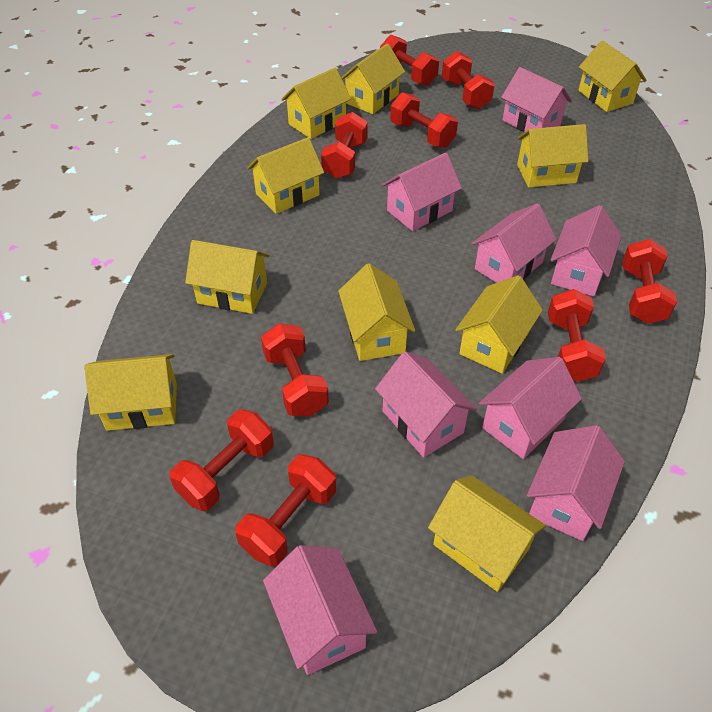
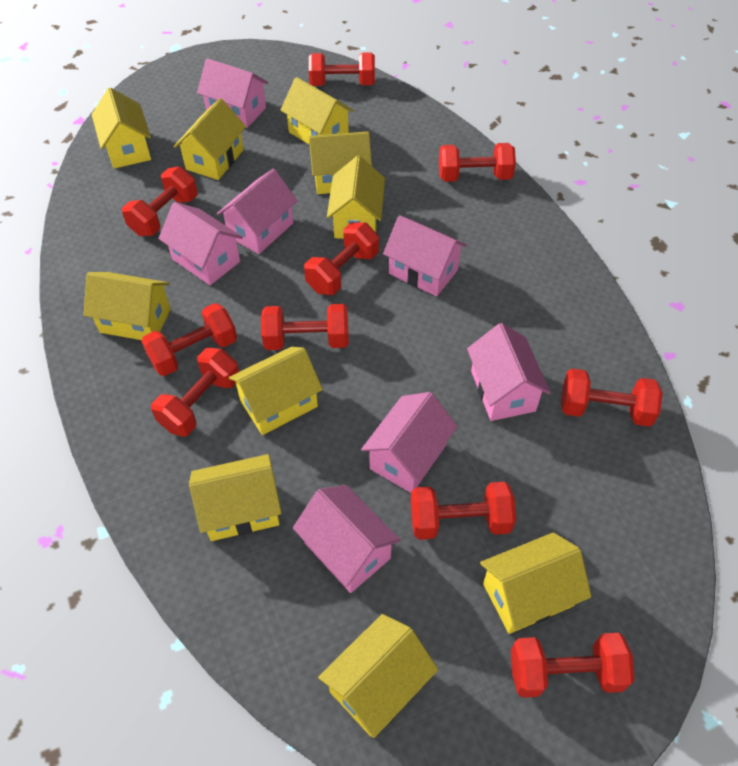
pink house: [263,545,377,675] [375,351,477,458] [382,153,462,231] [472,203,557,283] [479,357,582,459] [501,67,572,132] [527,425,625,541] [551,205,622,296] = 8 -> [159,202,243,285] [197,58,268,128] [217,169,298,254] [293,485,401,593] [361,392,458,493] [383,215,467,296] [467,323,551,421] = 7
red dumbbell: [170,409,274,511] [235,454,336,567] [261,323,329,416] [321,112,368,179] [380,35,439,86] [390,92,458,148] [442,51,495,109] [548,289,606,382] [622,239,677,324] = 9 -> [122,167,198,236] [141,303,237,376] [151,348,239,437] [261,304,349,350] [304,222,379,295] [309,53,375,86] [411,482,516,540] [439,143,516,182] [511,633,635,698] [561,369,663,427] = 10

